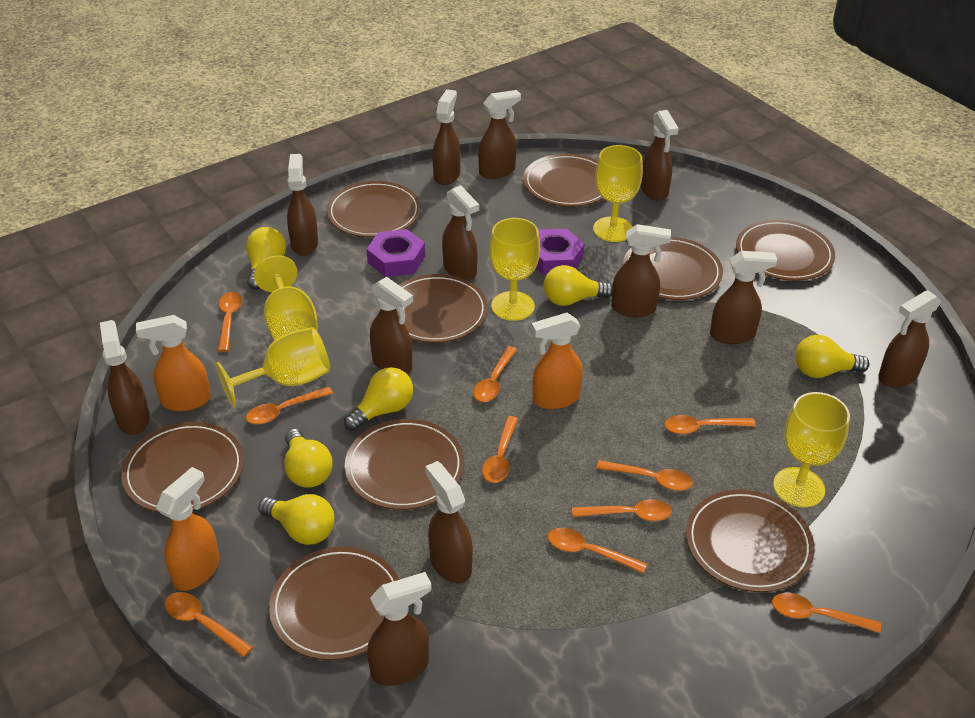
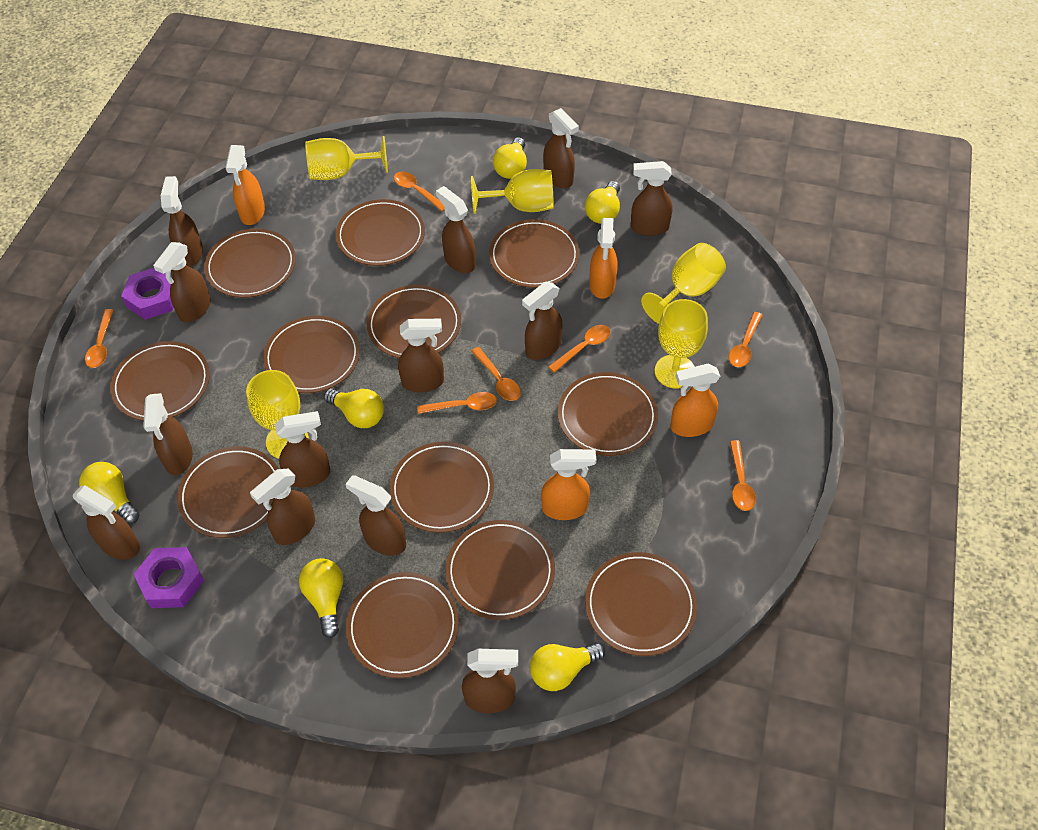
brown plate: [121,422,244,513] [269,547,399,660] [327,181,421,237] [345,419,464,510] [396,274,488,343] [523,154,604,207] [623,237,723,300] [686,490,815,592] [736,220,835,281] = 9 -> [110,341,210,421] [177,447,279,538] [204,229,296,298] [263,316,360,393] [336,199,425,266] [346,572,459,678] [367,285,461,358] [390,441,494,533] [446,520,555,620] [489,219,580,288] [558,372,658,456] [585,552,697,656] = 12
brown spray bottle: [100,320,150,435] [287,154,318,256] [367,572,432,686] [370,277,413,374] [425,461,473,583] [432,89,461,185] [442,185,479,281] [478,90,521,179] [611,224,671,317] [640,110,679,201] [710,251,777,344] [878,290,941,388] = 12 -> [73,485,140,560] [143,393,193,475] [153,242,211,322] [161,176,203,267] [250,469,315,545] [275,411,330,488] [346,475,406,556] [398,319,444,393] [436,186,476,273] [462,649,518,714] [522,282,563,360] [543,108,579,188] [631,161,673,236] = 13
orange spoon: [165,592,253,657] [218,292,242,352] [246,387,333,424] [473,346,517,402] [482,416,518,483] [548,528,647,574] [572,499,672,521] [596,460,693,491] [665,415,756,434] [772,593,881,633] = 10 -> [85,309,114,368] [394,172,444,212] [417,392,497,414] [471,347,521,401] [548,325,610,373] [729,312,763,367] [730,440,756,511] = 7
orange spray bottle: [136,315,211,411] [156,467,220,591] [531,313,583,409] = 3 -> [225,145,265,225] [541,449,596,520] [589,218,618,299] [671,364,720,437] = 4

